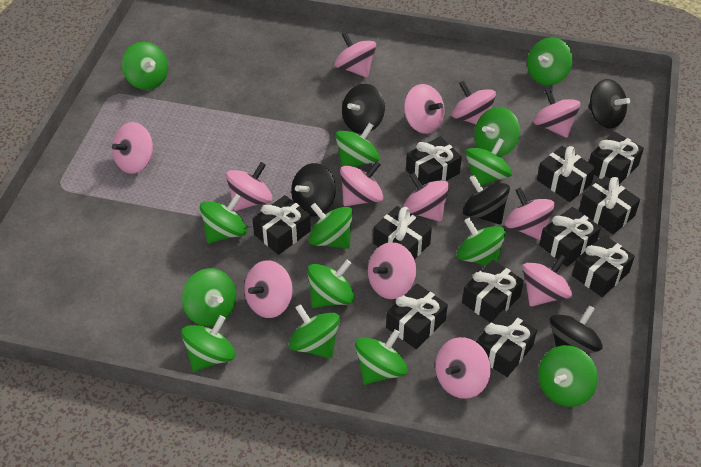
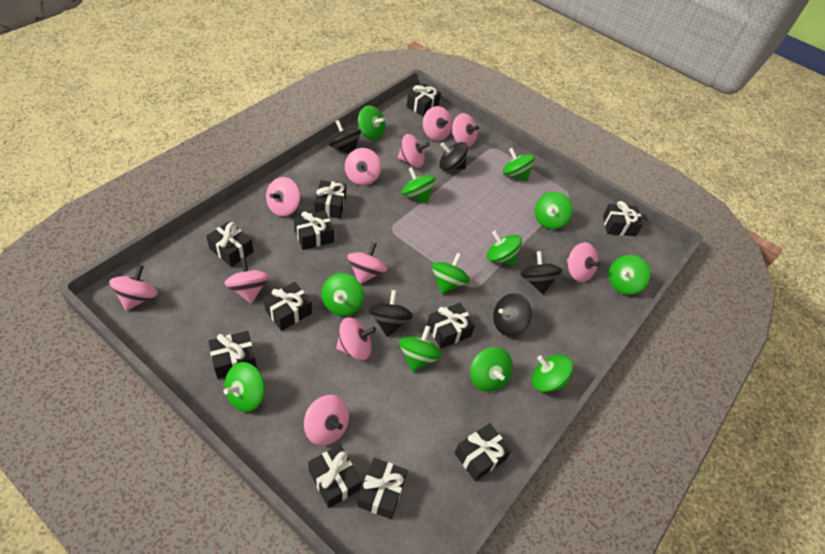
green spinning top: [122,42,168,90] [181,315,235,371] [182,268,236,326] [200,194,247,243] [289,304,340,358] [307,260,355,308] [308,203,353,249] [335,123,380,167] [355,329,408,385] [456,217,506,266] [466,138,512,188] [474,107,520,157] [527,37,572,85] [538,345,598,407] = 14 -> [223,362,265,412] [321,273,364,316] [358,105,386,140] [399,325,442,372] [402,167,435,204] [432,253,470,294] [470,347,513,392] [487,231,522,265] [503,148,535,182] [532,354,573,392] [535,192,573,229] [609,255,650,295] = 12
pink spinning top: [112,122,153,174] [226,162,272,211] [244,260,293,318] [334,32,376,78] [340,161,383,206] [368,242,416,299] [403,173,450,222] [404,84,445,134] [435,337,491,399] [452,81,496,124] [504,187,555,240] [523,255,572,307] [533,88,581,138] = 13 -> [109,265,158,311] [224,257,270,304] [266,177,300,217] [304,395,349,446] [336,317,376,360] [345,148,381,185] [348,242,387,284] [398,134,430,168] [423,106,453,141] [452,113,479,147] [567,242,601,282] = 11

